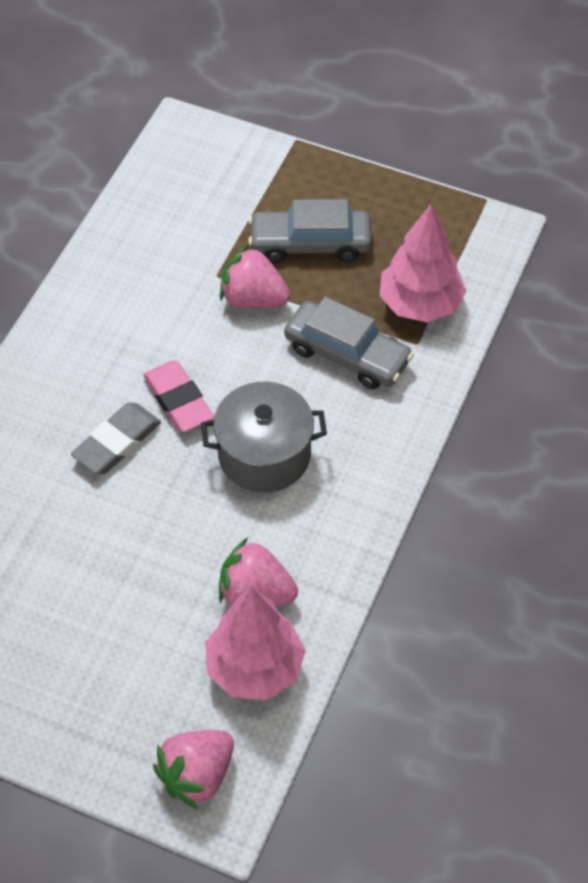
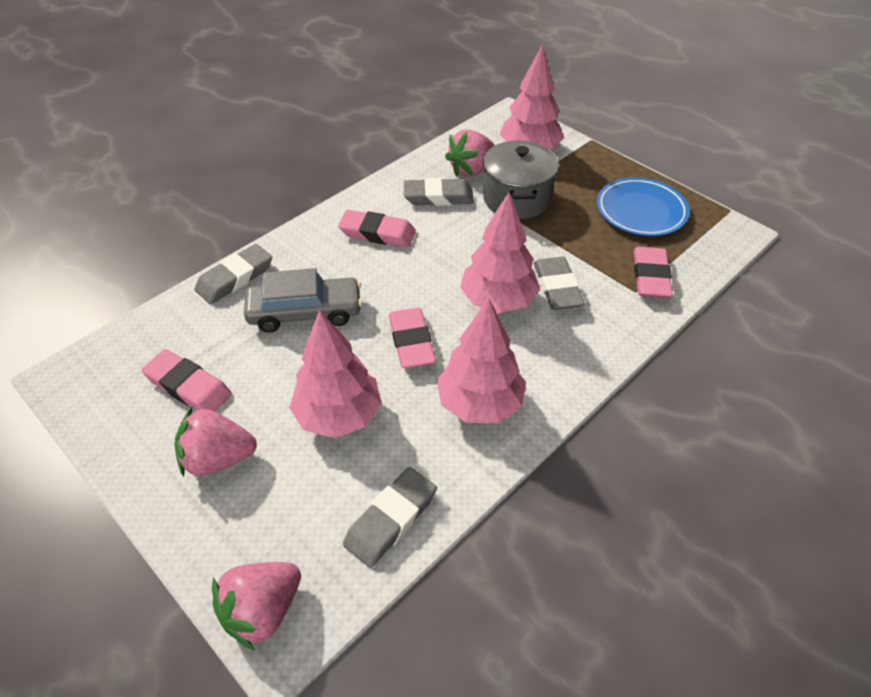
blue plate: none = 0 -> [597,177,690,236] = 1
grey car: [248,199,372,263] [284,297,414,389] = 2 -> [244,268,362,333] = 1
grey eraser: [71,403,161,474] = 1 -> [195,244,272,304] [343,467,437,568] [404,178,474,206] [533,257,585,310] = 4
pink eraser: [143,360,214,432] = 1 -> [141,349,232,411] [338,210,416,247] [389,308,436,368] [634,247,673,298] = 4
pink tree: [205,586,306,700] [379,205,466,322] = 2 -> [289,310,382,438] [436,298,526,423] [460,192,540,313] [500,44,564,149] = 4

